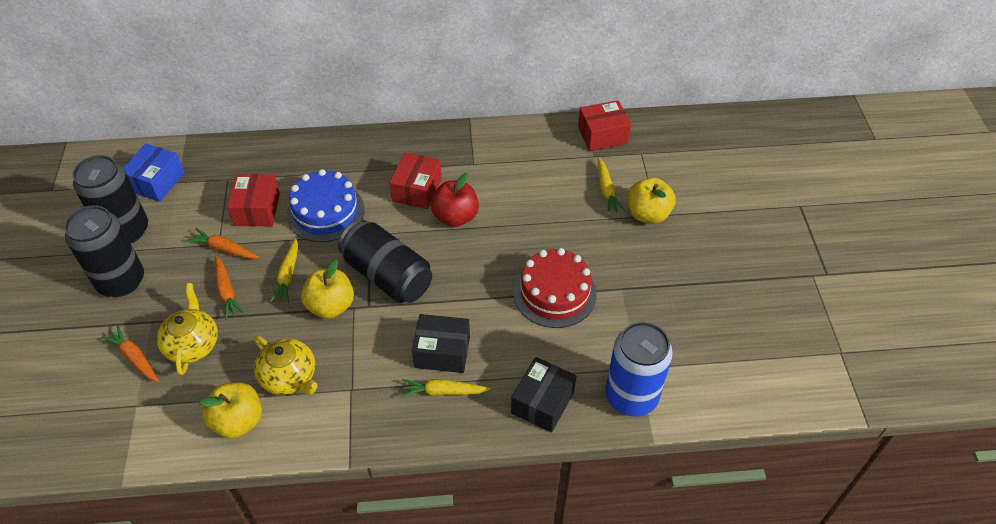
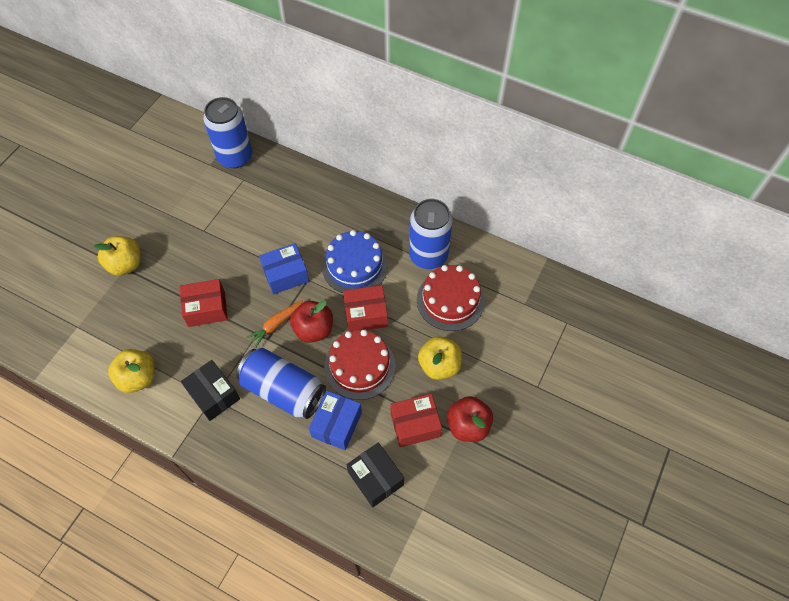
black can: [64,205,144,297] [73,155,148,244] [338,219,432,303] = 3 -> none = 0
blue box: [123,144,185,202] = 1 -> [259,243,309,295] [309,391,362,450] = 2
blue can: [605,322,673,417] = 1 -> [203,97,252,168] [236,348,326,419] [409,199,453,269] = 3
orange carrot: [101,325,159,382] [186,228,259,259] [215,256,244,320] = 3 -> [246,300,304,348] = 1
red apple: [431,173,479,227] = 1 -> [290,301,333,343] [447,396,493,442] = 2
red cake: [514,248,597,328] = 1 -> [324,330,395,400] [417,265,485,331] = 2
yellow carrot: [270,238,298,303] [401,379,490,397] [598,157,625,213] = 3 -> none = 0
yellow teapot: [157,283,218,375] [254,335,318,395] = 2 -> none = 0

